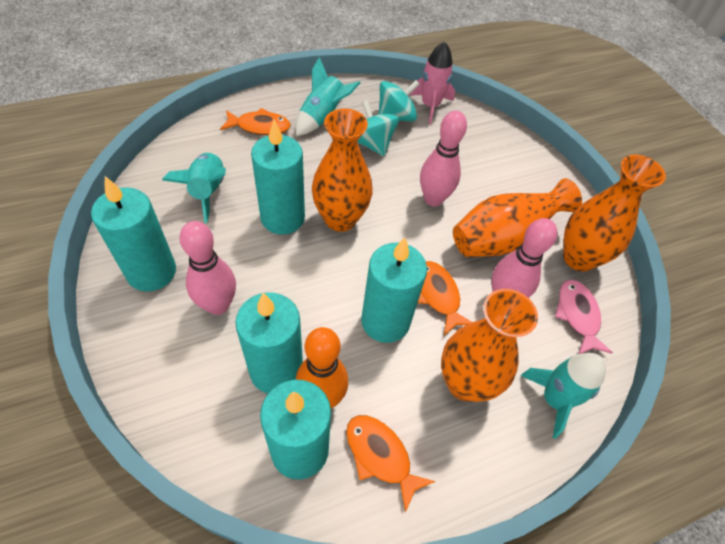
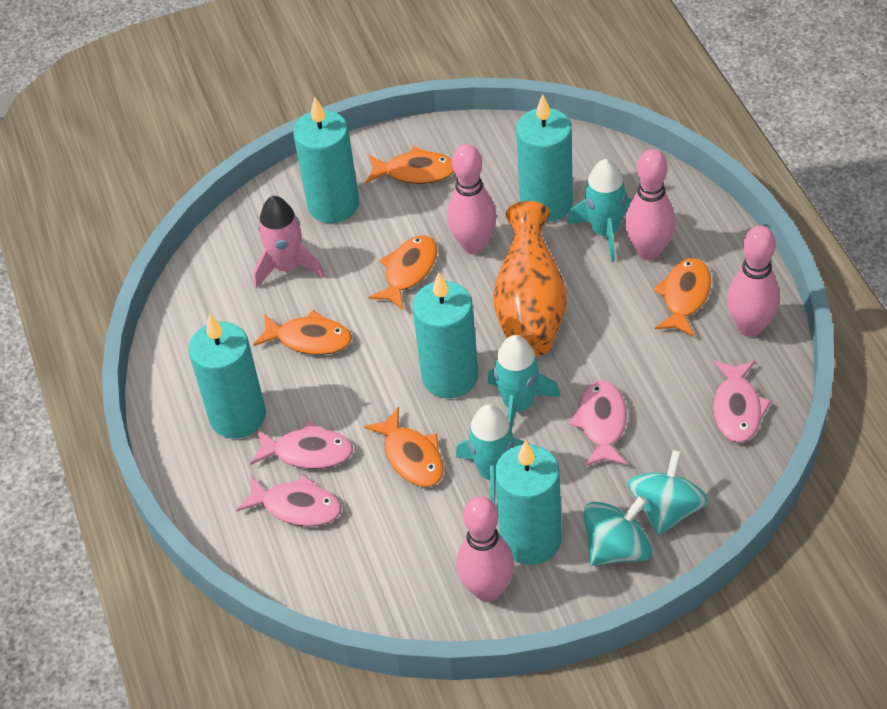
orange bowling pin: [296,327,348,408] = 1 -> none = 0
orange fish: [220,108,291,135] [346,415,435,513] [418,261,472,335] = 3 -> [253,310,352,355] [364,407,444,487] [365,146,454,184] [368,235,437,311] [653,258,711,337] = 5
orange vase: [312,108,373,232] [441,289,538,402] [453,178,582,257] [563,155,666,271] = 4 -> [493,201,567,356] = 1
pink bowling pin: [180,221,236,315] [420,111,467,206] [491,218,557,298] = 3 -> [447,144,497,254] [456,496,514,602] [625,149,676,260] [727,226,780,337] = 4
pink fish: [555,280,613,354] = 1 -> [236,474,341,526] [250,421,353,469] [569,381,627,466] [713,361,771,443] = 4

